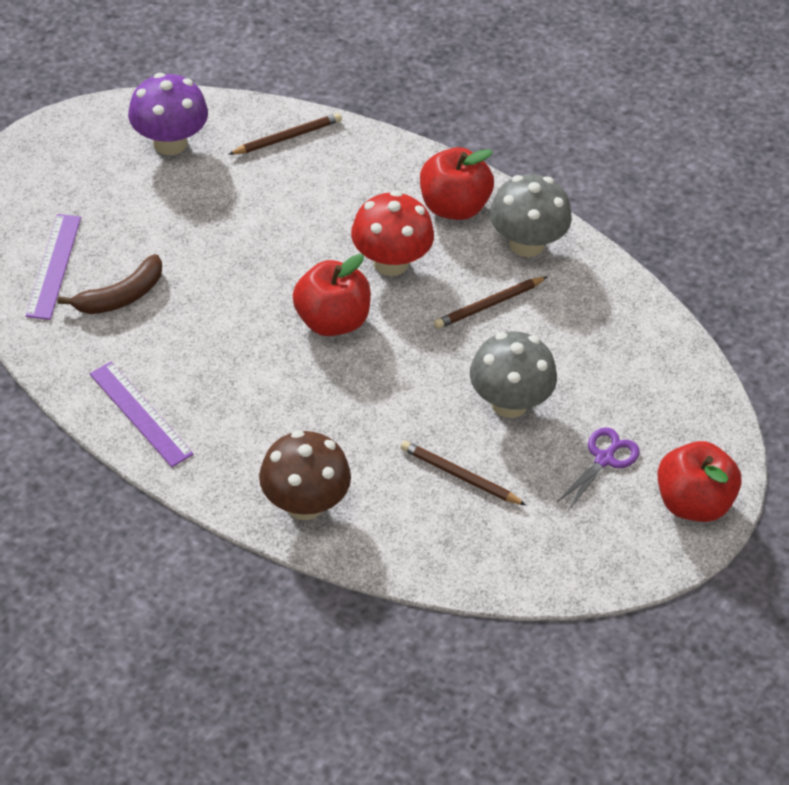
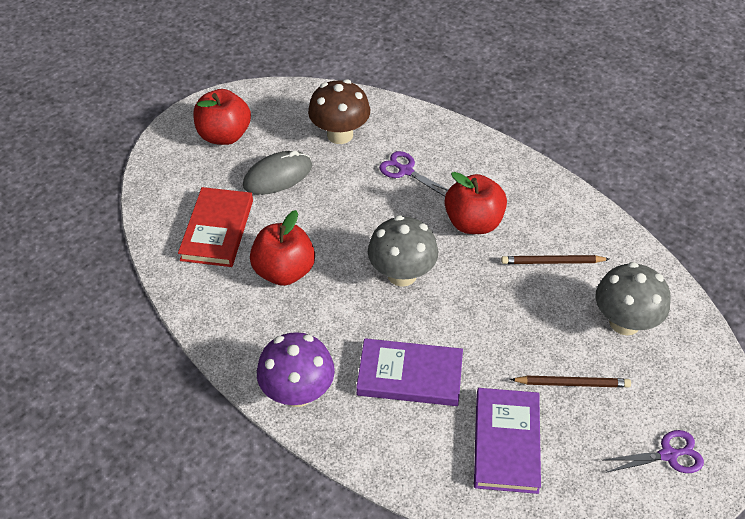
brown banana: [57,254,162,314] = 1 -> none = 0
brown pencil: [228,113,342,155] [401,441,526,505] [434,276,548,329] = 3 -> [501,255,609,264] [510,376,631,388] = 2
grey mouse: none = 0 -> [243,151,312,195] = 1
purple book: none = 0 -> [356,338,463,406] [474,388,541,494] = 2
purple ruler: [26,214,81,320] [90,362,193,467] = 2 -> none = 0
purple scissors: [556,427,640,511] = 1 -> [379,151,448,197] [603,430,704,473] = 2
red book: none = 0 -> [178,187,253,267] = 1
red mushroom: [351,191,434,276] = 1 -> none = 0

